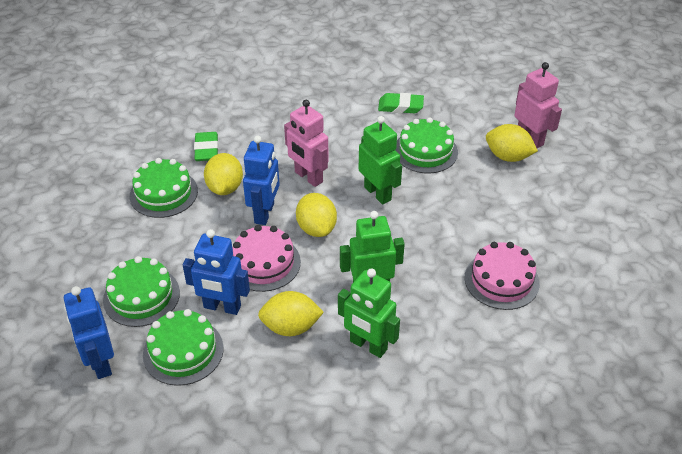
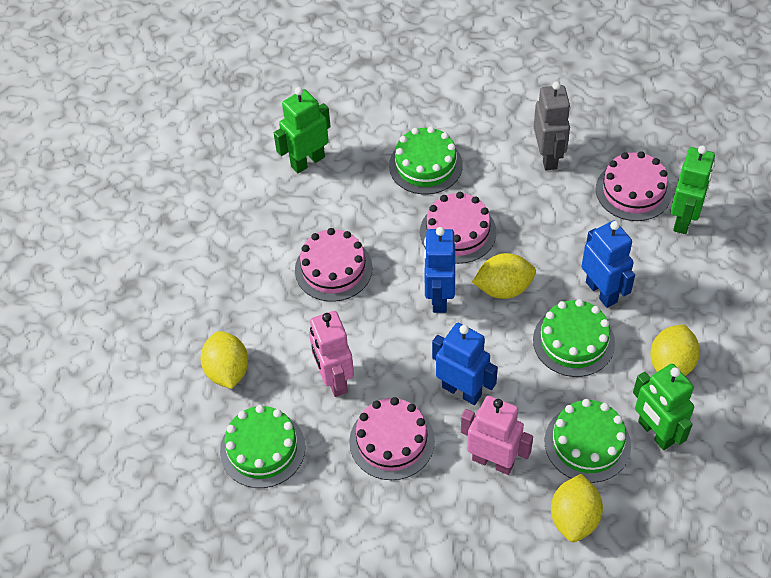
green eraser: [194,132,218,161] [378,93,424,113] = 2 -> none = 0
grey robot: none = 0 -> [534,82,571,170] = 1
pink cake: [232,225,301,292] [465,242,540,310] = 2 -> [295,228,373,302] [349,397,435,480] [420,192,496,264] [596,151,672,221] = 4

